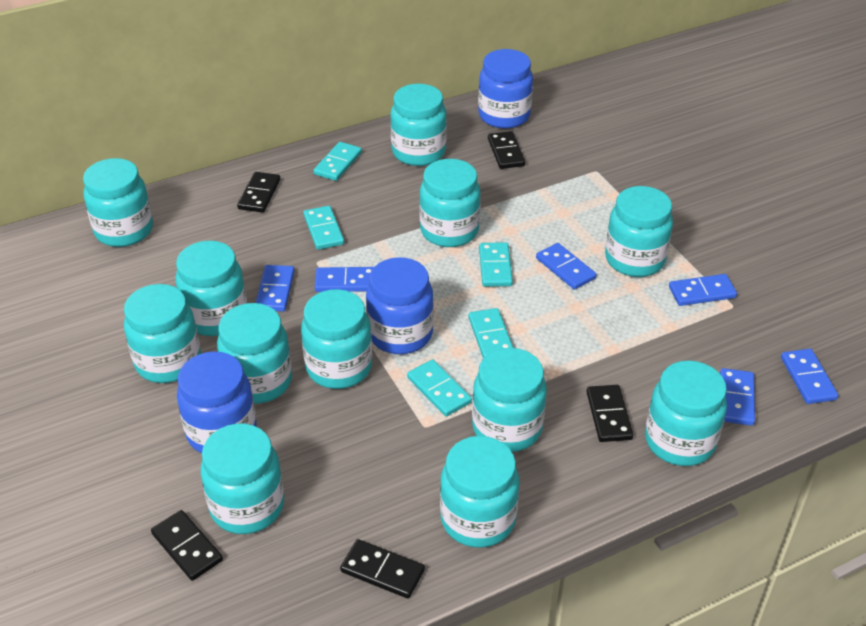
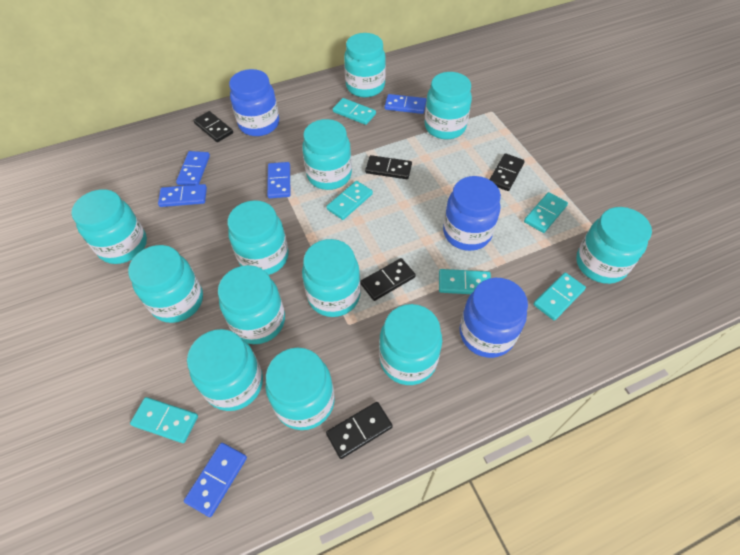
blue domino: [255,265,295,312] [315,267,374,292] [536,243,597,290] [669,274,737,306] [720,368,755,426] [781,349,838,404] = 6 -> [158,184,207,207] [176,151,210,185] [184,443,247,517] [267,162,290,198] [385,94,426,114] = 5
turquoise domino: [303,206,344,250] [313,142,362,181] [407,359,472,416] [468,308,513,359] [479,242,513,287] = 5 -> [130,397,198,443] [326,181,373,220] [333,98,376,125] [439,269,491,294] [524,192,568,233] [533,272,586,320] = 6

